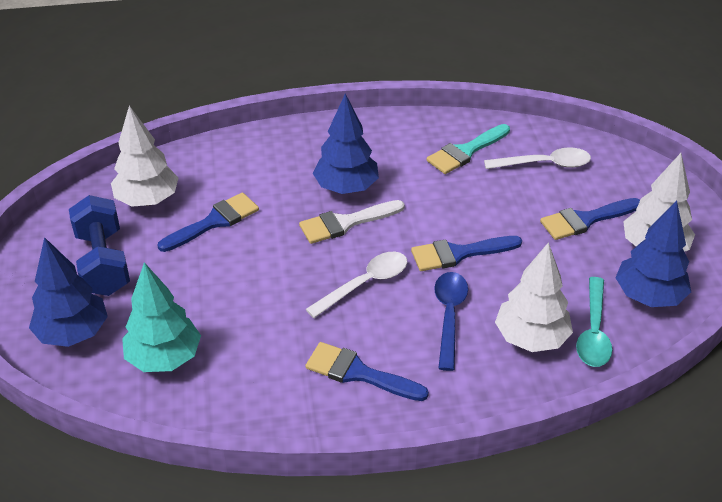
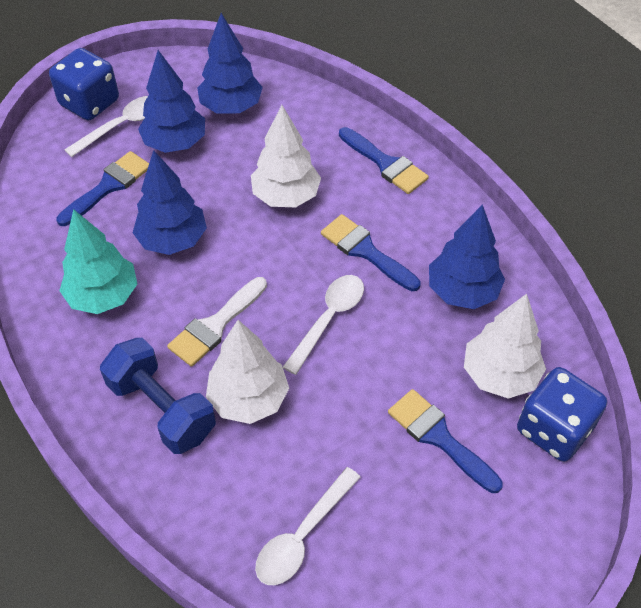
blue dice: none = 0 -> [49,48,119,120] [517,367,607,462] = 2
blue spoon: [434,272,468,371] = 1 -> none = 0
blue tree: [29,237,108,347] [313,94,379,194] [616,201,691,307] = 3 -> [133,150,207,255] [138,50,205,153] [197,13,263,114] [429,204,505,309] = 4
turquoise brush: [426,124,510,174] = 1 -> none = 0
turquoise spoon: [576,277,612,367] = 1 -> none = 0
white spoon: [306,252,407,318] [484,147,591,169] = 2 -> [64,96,148,158] [255,467,361,585] [283,275,364,375] = 3

